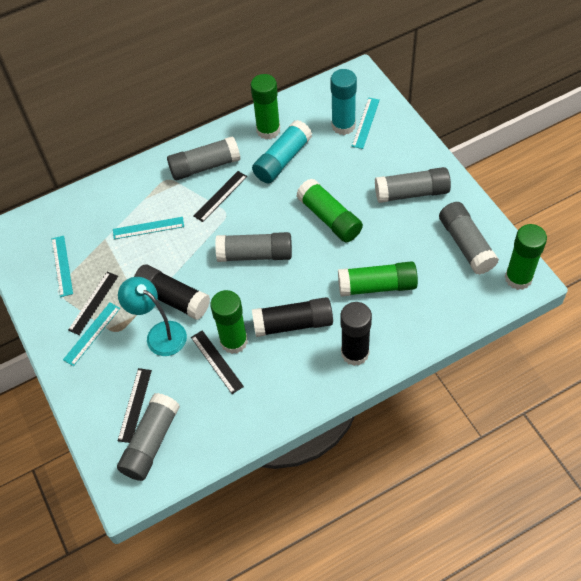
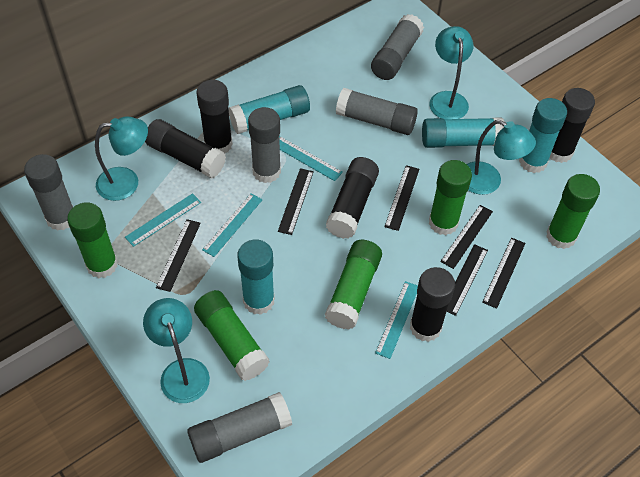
black glue stick: [134,264,210,320] [252,297,333,337] [340,302,372,366] = 3 -> [145,119,226,178] [197,80,233,153] [326,157,379,239] [410,267,455,342] [549,88,595,163] = 5
black ruler: [68,272,118,335] [118,368,152,443] [191,330,244,394] [194,171,247,222] = 4 -> [156,219,201,292] [278,168,314,235] [384,165,419,231] [440,205,493,269] [446,244,488,316] [482,238,525,309] = 6
turquoise glue stick: [252,120,312,184] [330,69,357,135] = 2 -> [229,85,310,134] [237,240,275,315] [422,117,505,148] [519,98,567,173] = 4
turquoise lamp: [118,277,187,356] = 1 -> [95,116,148,201] [143,298,210,403] [429,26,473,119] [467,120,536,195] = 4

